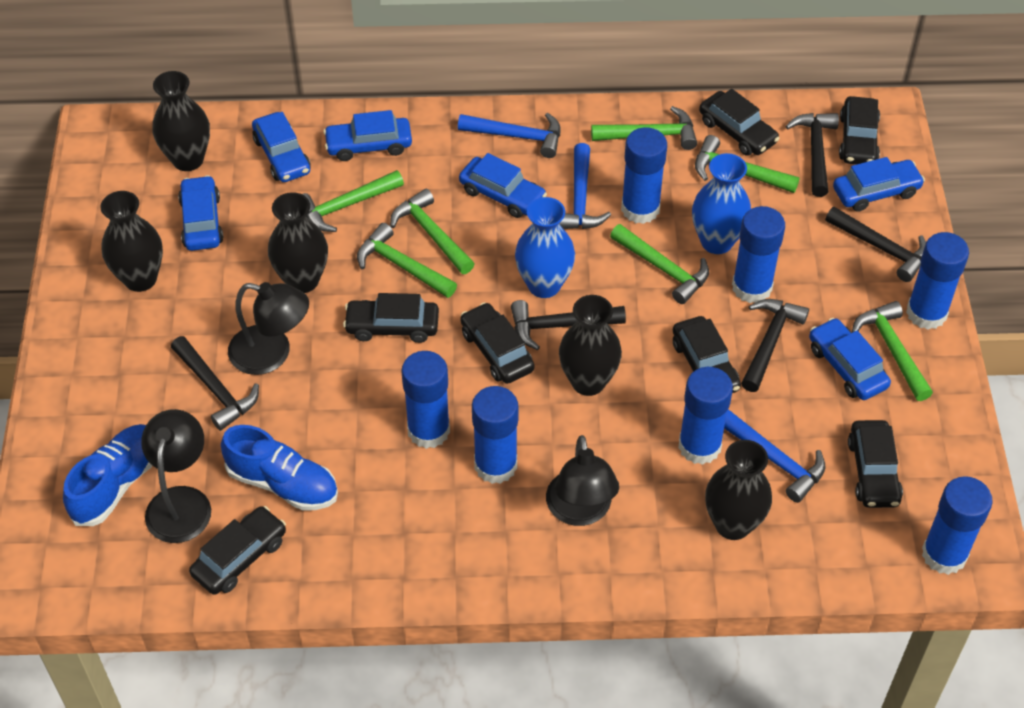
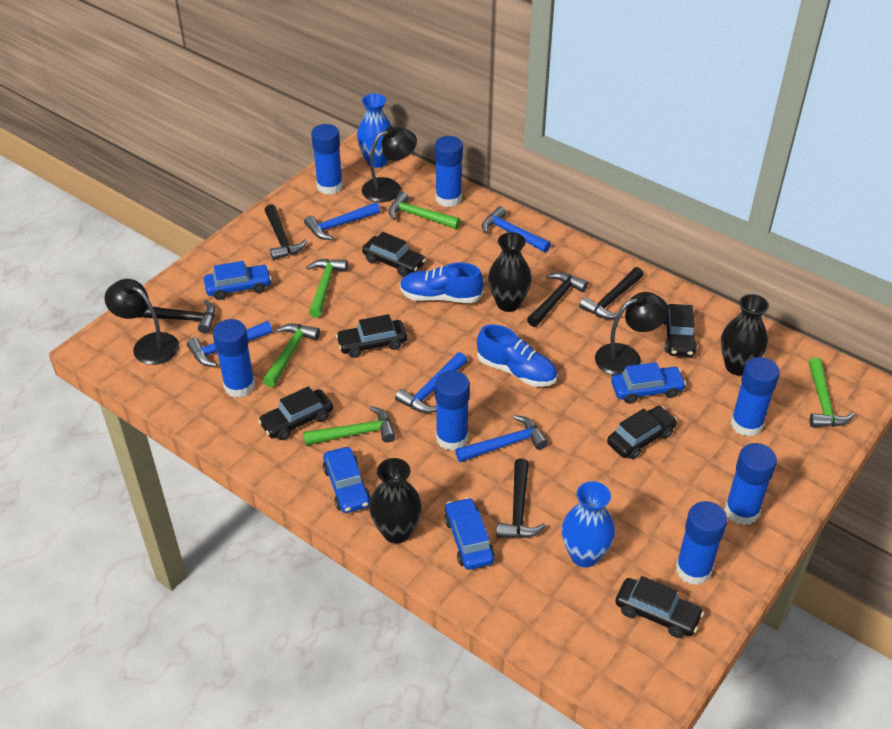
black car: [189,506,286,595] [343,293,439,343] [460,302,534,384] [673,316,741,393] [699,89,780,156] [839,96,880,165] [848,420,903,508] = 7 -> [258,386,333,440] [336,314,407,358] [362,232,426,277] [607,406,677,459] [615,576,704,638] [663,304,697,357] = 6
black vase: [100,191,163,292] [153,71,210,171] [268,192,328,293] [559,295,622,396] [705,440,772,540] = 5 -> [369,458,422,544] [488,232,532,312] [721,294,769,376] = 3
blue car: [178,175,223,251] [252,112,311,182] [323,110,412,161] [459,153,547,218] [809,318,891,400] [833,157,925,212] = 6 -> [204,261,272,300] [323,447,371,513] [444,497,495,570] [611,362,686,404] = 4
blue hammer: [458,113,561,158] [559,143,611,229] [724,409,825,503] = 3 -> [187,321,273,367] [304,202,380,240] [395,352,467,413] [455,415,548,462] [482,206,551,253] = 5
green hammer: [302,170,404,232] [357,223,457,298] [390,189,474,274] [591,106,697,150] [610,224,709,304] [695,135,800,193] [852,301,933,401] = 7 -> [263,324,320,387] [303,406,396,446] [306,259,348,318] [388,192,460,229] [809,358,855,427] = 5

